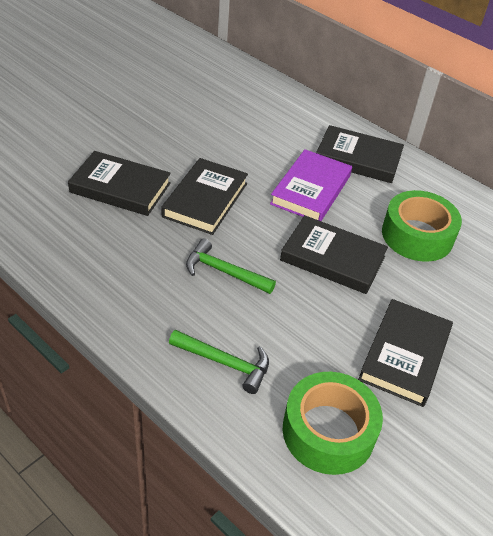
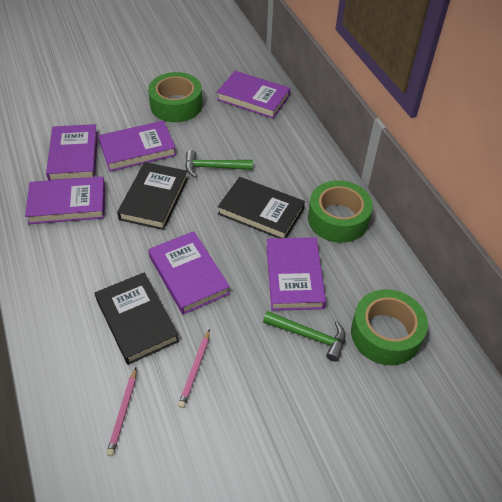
black book: [68,151,171,216] [161,158,248,235] [280,215,388,294] [316,125,404,183] [358,299,453,407] = 5 -> [95,273,179,365] [117,162,188,230] [218,177,305,238] = 3
green tape: [283,372,383,475] [382,190,462,262] = 2 -> [148,72,202,122] [308,180,373,243] [351,289,428,365] = 3
pink pencil: none = 0 -> [106,368,136,456] [178,329,210,408] = 2
purple book: [270,149,352,221] = 1 -> [25,177,105,224] [46,124,98,181] [98,121,176,172] [148,231,230,315] [217,71,290,119] [266,237,326,311] = 6

